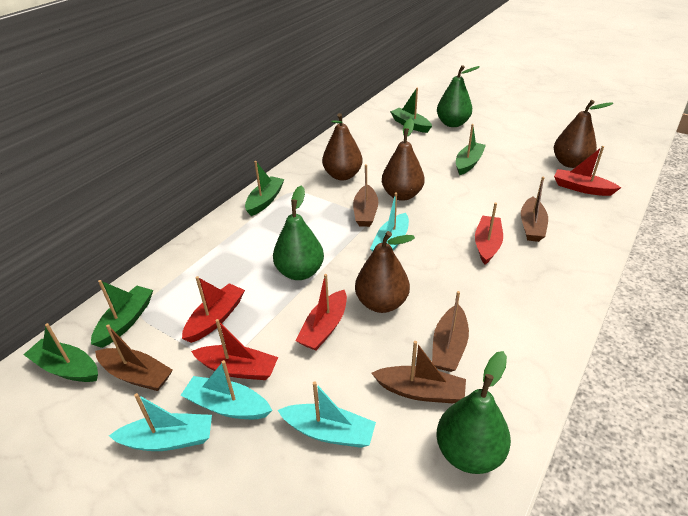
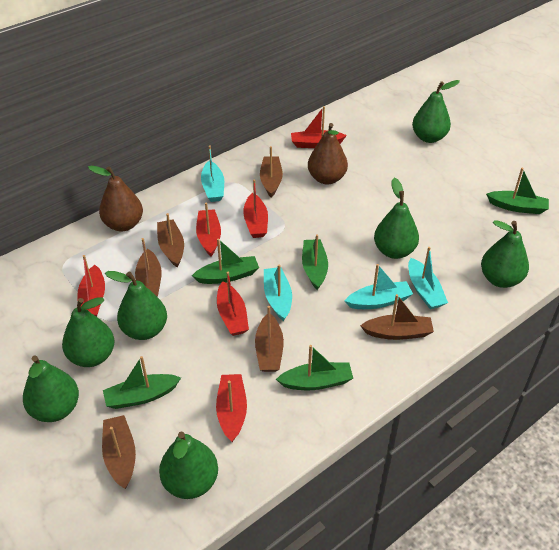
brown boat: [95,324,173,391] [353,164,378,227] [371,341,466,403] [432,291,469,372] [521,176,548,242] = 5 -> [102,415,136,489] [135,238,162,297] [157,213,184,267] [255,306,284,372] [260,146,283,198] [360,294,434,340] = 6
brown pear: [322,113,363,180] [355,231,415,313] [382,118,424,201] [554,100,613,168] = 4 -> [88,166,143,231] [308,123,348,184] = 2
green pear: [273,185,324,280] [436,351,511,474] [437,65,480,127] = 3 -> [23,355,79,422] [62,297,115,367] [105,271,167,340] [159,431,218,499] [374,178,419,259] [412,80,460,143] [481,220,529,288] = 7
red boat: [182,276,245,343] [191,319,278,380] [295,274,347,350] [475,203,503,264] [554,146,621,196] = 5 -> [77,255,105,317] [196,203,221,256] [216,374,247,442] [217,272,249,336] [243,179,268,238] [291,106,347,148] = 6

